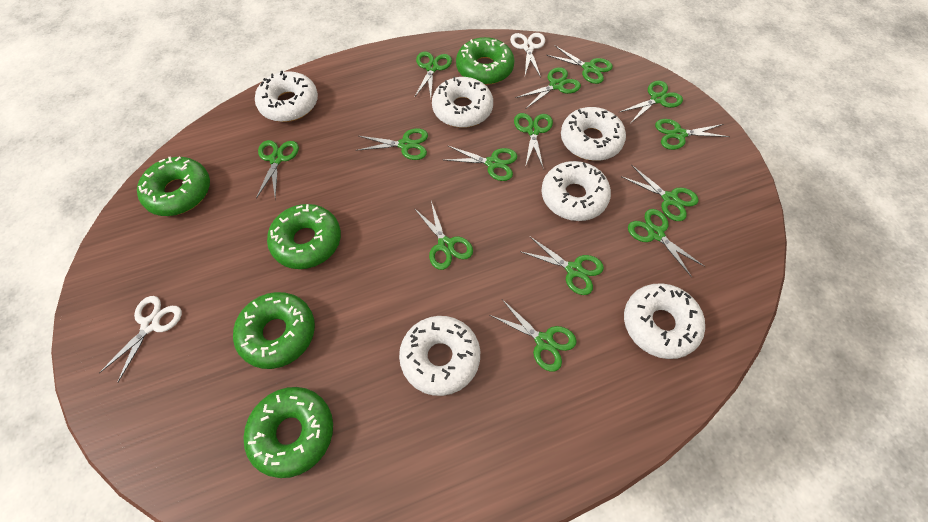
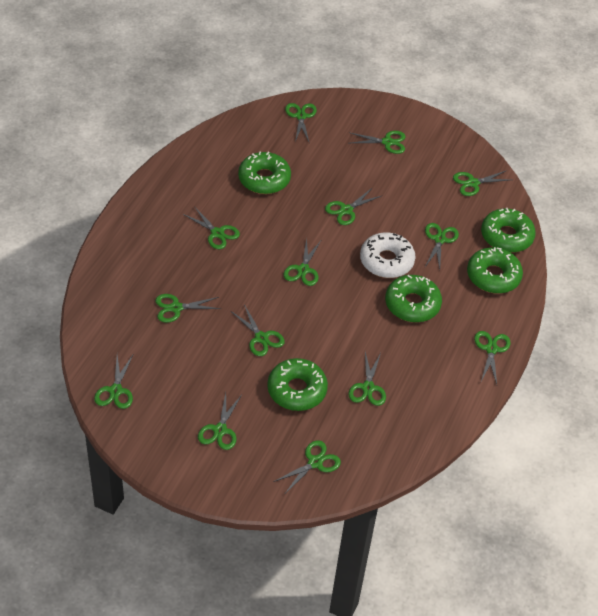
white donut: [255,71,318,122] [399,316,480,396] [432,77,493,128] [541,161,611,221] [561,107,626,161] [624,283,705,359] = 6 -> [360,232,416,278] = 1
white scissors: [99,296,182,383] [510,33,545,77] = 2 -> none = 0

